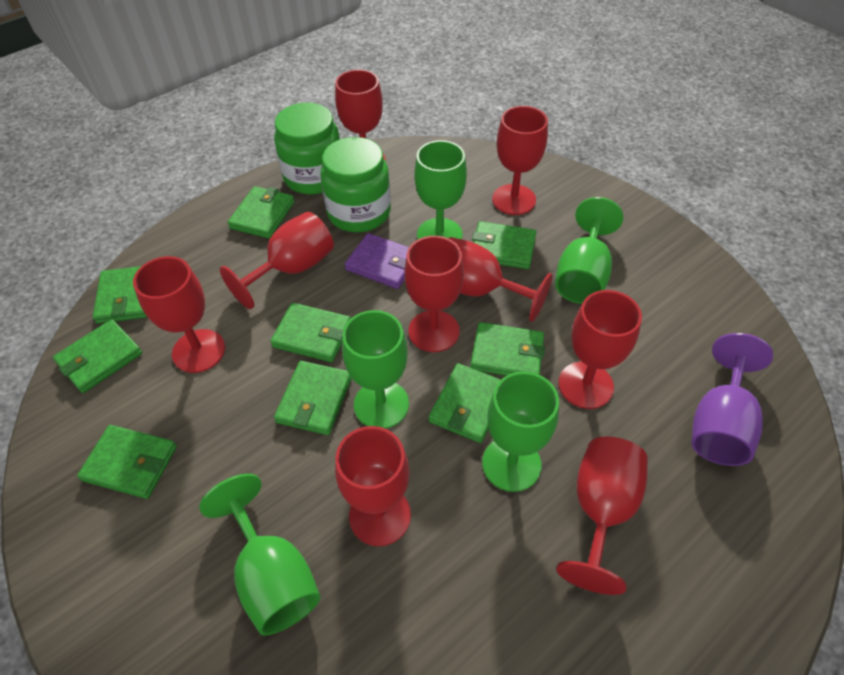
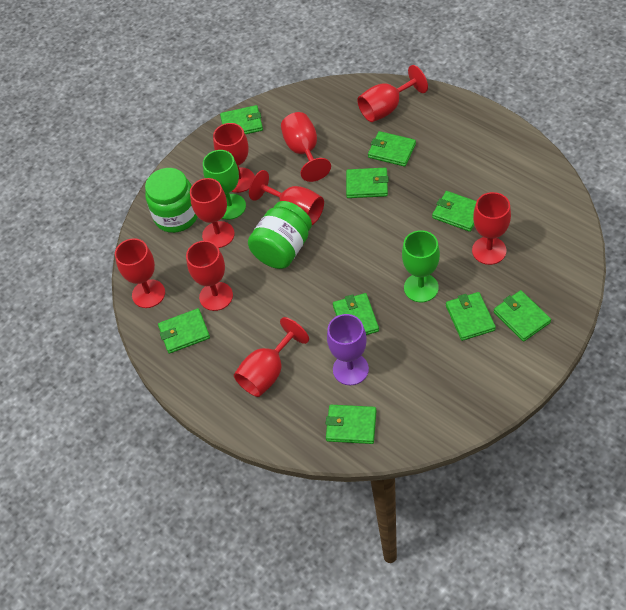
green goblet: [199,474,320,636] [342,310,409,429] [414,140,467,239] [482,371,559,492] [555,197,623,304] = 5 -> [203,150,246,220] [402,230,440,302] = 2
purple wallet: [345,233,409,289] = 1 -> none = 0

